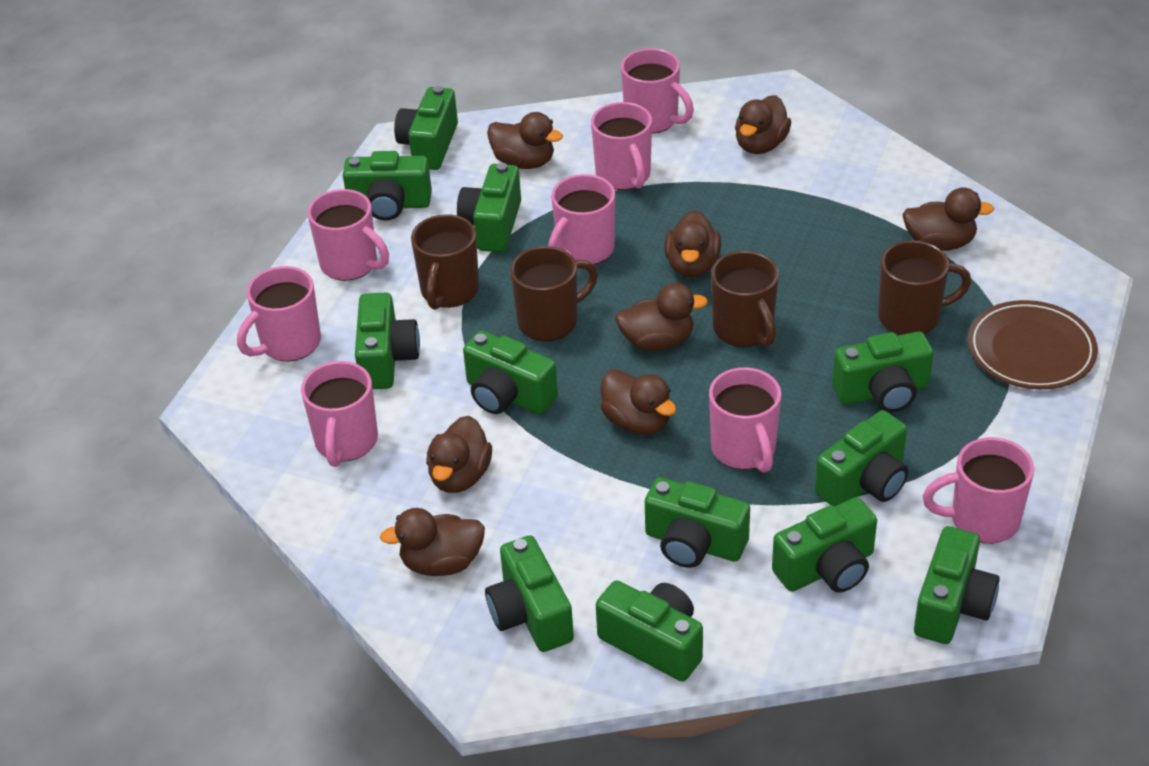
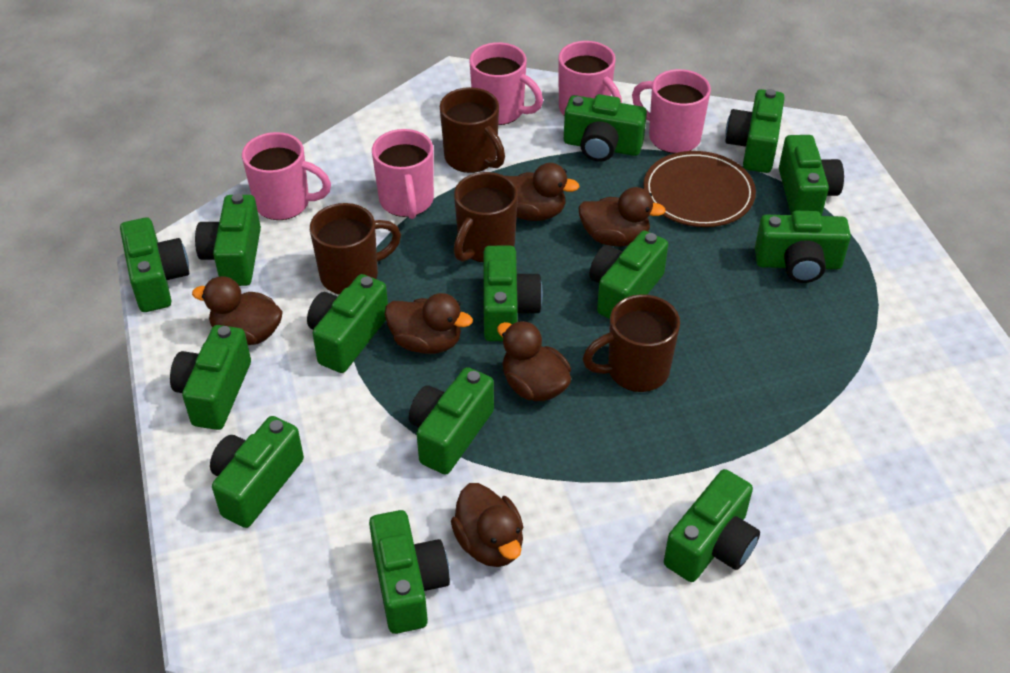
brown duck: [380,508,485,576] [426,416,492,493] [487,112,563,169] [600,369,676,435] [615,283,708,351] [664,210,721,278] [735,95,791,154] [903,187,994,251] = 8 -> [192,276,283,345] [385,293,473,354] [451,483,523,567] [497,321,571,401] [505,163,579,221] [578,187,666,247] = 6
green camera: [343,151,432,221] [355,293,420,389] [394,86,458,170] [457,163,521,252] [463,330,558,414] [485,535,574,652] [596,580,703,682] [645,477,750,568] [772,497,877,592] [815,410,908,506] [832,332,933,412] [914,526,1000,644] = 12 -> [120,217,189,312] [170,325,251,430] [195,194,261,286] [210,416,304,528] [307,274,388,373] [369,510,450,634] [409,367,494,475] [484,246,543,341] [564,94,647,162] [589,231,668,319] [664,469,760,582] [725,89,785,173] [755,211,851,283] [779,135,844,216] = 14
pink mug: [237,266,321,362] [301,361,378,467] [308,189,389,281] [548,174,615,265] [591,102,652,190] [621,48,694,134] [709,367,781,473] [923,437,1034,544] = 8 -> [242,132,331,220] [372,129,434,219] [470,42,543,125] [558,41,622,116] [632,69,711,153] = 5

